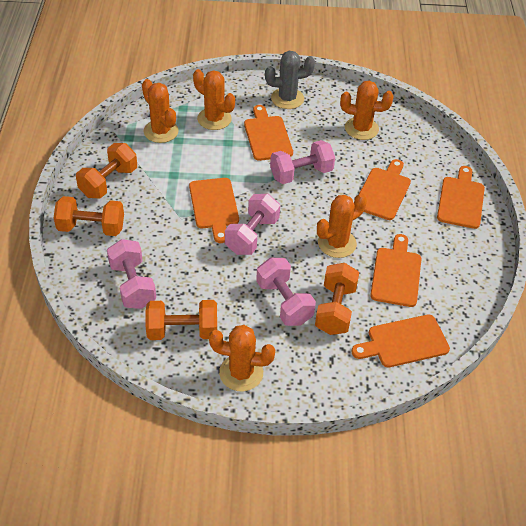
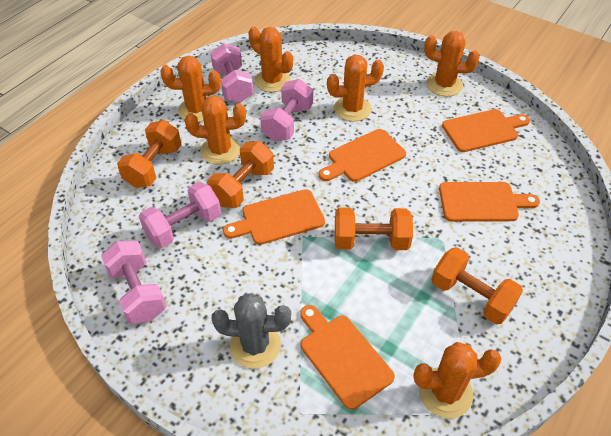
orange cactus: [142,79,179,143] [193,69,235,130] [209,325,275,391] [317,193,367,258] [340,81,394,140] = 5 -> [160,55,221,122] [185,96,246,165] [248,27,293,92] [327,55,384,121] [413,342,502,418] [424,31,480,97] = 6
orange cutting board: [189,178,239,243] [244,105,293,161] [351,315,450,367] [359,159,411,220] [370,234,421,307] [437,166,485,229] = 6 -> [223,189,325,245] [300,305,395,410] [319,129,406,182] [439,182,540,222] [442,109,530,152] = 5

